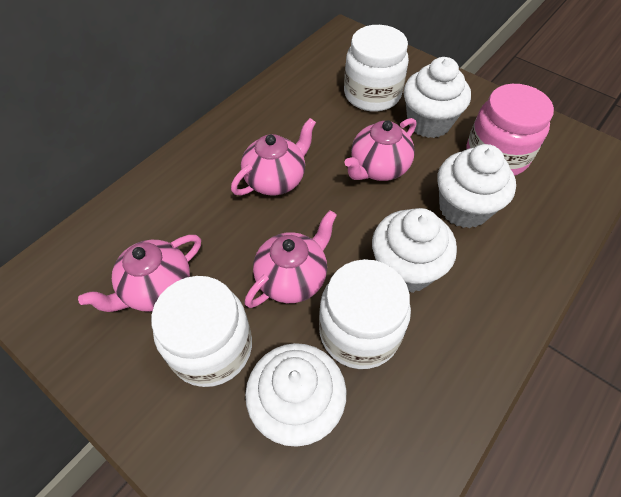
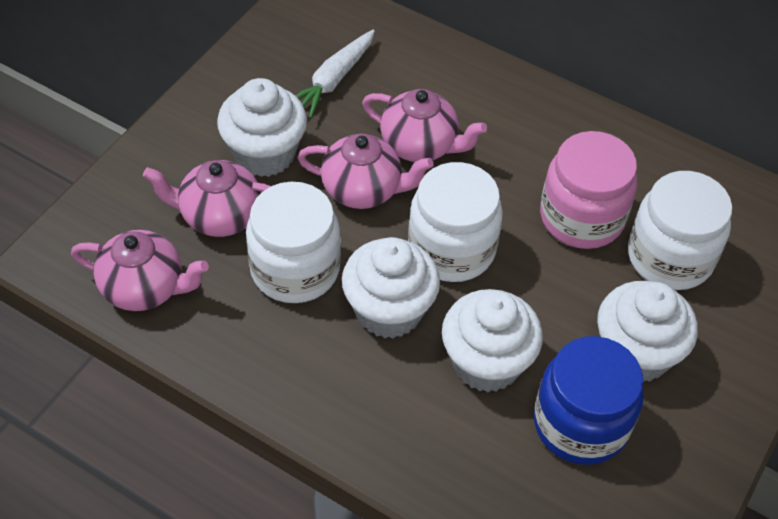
blue jar: none = 0 -> [534,336,644,465] = 1
white carrot: none = 0 -> [296,30,375,118] = 1

